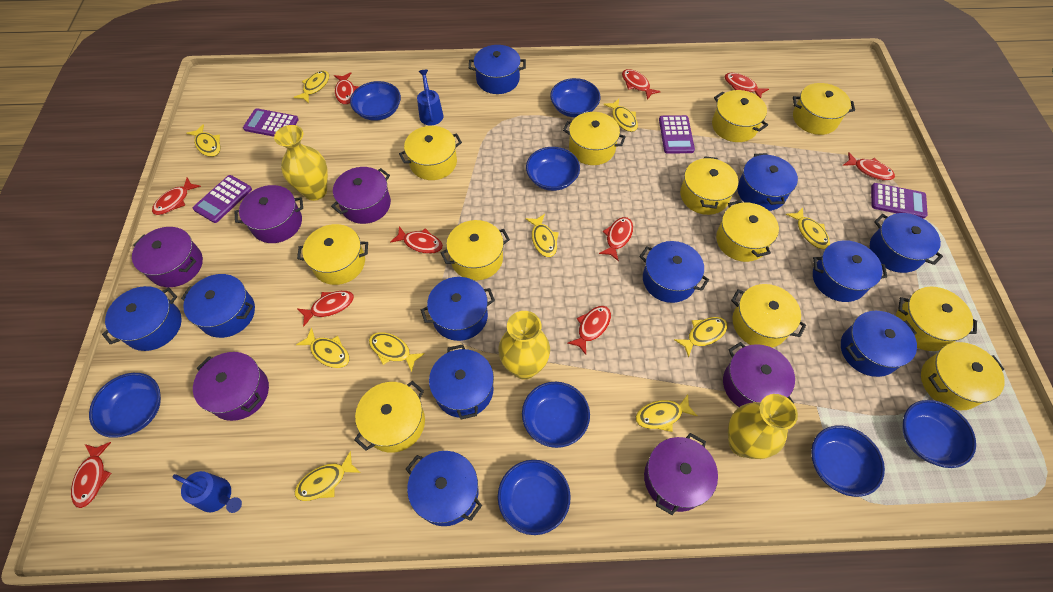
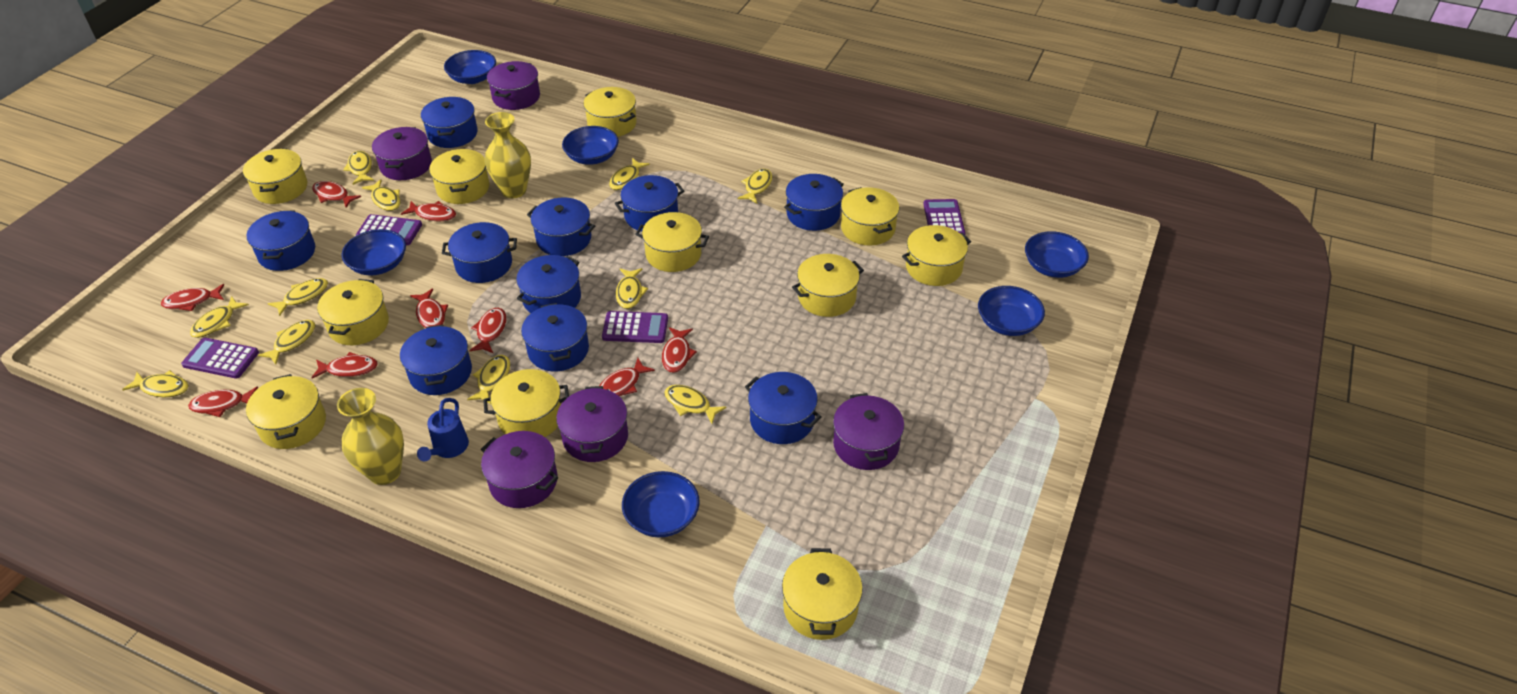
blue bowl: [89,373,161,438] [350,81,401,121] [498,460,571,535] [522,382,590,448] [526,147,580,191] [550,78,601,117] [811,425,885,497] [902,400,976,468] = 8 -> [341,229,406,275] [444,50,496,84] [562,126,619,165] [622,471,700,537] [978,286,1045,336] [1025,231,1089,278] = 6
blue pot: [102,286,182,351] [181,274,255,338] [406,451,482,526] [421,277,495,341] [429,344,494,420] [469,45,526,94] [640,241,709,303] [737,153,798,211] [813,240,887,302] [841,311,917,377] [870,213,943,273] = 11 -> [247,210,315,271] [400,325,472,395] [421,97,478,148] [442,222,517,283] [516,255,581,313] [521,303,589,371] [527,198,595,256] [615,175,684,232] [745,372,822,444] [784,174,844,231] = 10
blue watering can: [173,471,242,513] [417,70,443,126] = 2 -> [417,398,469,461] = 1
purple pot: [132,227,203,287] [193,352,269,421] [235,185,303,243] [331,167,391,224] [644,433,718,515] [723,342,795,407] = 6 -> [372,127,432,180] [481,431,558,508] [487,61,540,110] [556,386,628,462] [833,393,904,470] = 5
red fish: [71,442,111,508] [152,178,201,215] [298,291,354,327] [334,72,359,105] [390,226,443,254] [567,306,611,355] [599,217,633,261] [622,69,661,100] [724,73,769,98] [843,153,895,181] = 10 -> [161,284,224,311] [188,386,258,417] [311,352,378,379] [312,181,361,208] [401,201,456,221] [410,288,448,328] [469,308,506,354] [599,358,655,396] [662,327,697,373] = 9
yellow fish: [187,124,221,157] [294,71,329,103] [295,451,361,501] [296,327,349,368] [369,332,425,372] [525,214,559,257] [603,99,638,132] [636,394,697,432] [674,317,727,358] [786,207,830,249] = 10 -> [122,370,189,397] [190,296,249,338] [258,320,315,365] [268,278,328,316] [343,151,374,185] [362,179,401,211] [467,355,511,404] [609,158,650,190] [616,268,648,309] [664,385,727,424] [738,169,773,203] = 11
yellow pot: [297,224,368,285] [354,381,425,453] [399,126,462,180] [441,220,510,280] [563,112,626,165] [680,156,739,215] [712,90,768,142] [716,200,779,262] [731,284,806,348] [793,83,855,135] [896,287,977,351] [921,342,1005,410] = 12 -> [243,149,308,204] [246,374,326,449] [317,279,389,345] [429,149,489,204] [483,369,569,437] [583,87,637,137] [635,212,709,272] [782,548,863,640] [792,254,864,317] [841,187,899,246] [902,225,971,286] = 11
yellow vase: [274,125,328,201] [498,311,550,380] [728,394,798,459] = 3 -> [337,388,404,485] [485,112,531,198] = 2

